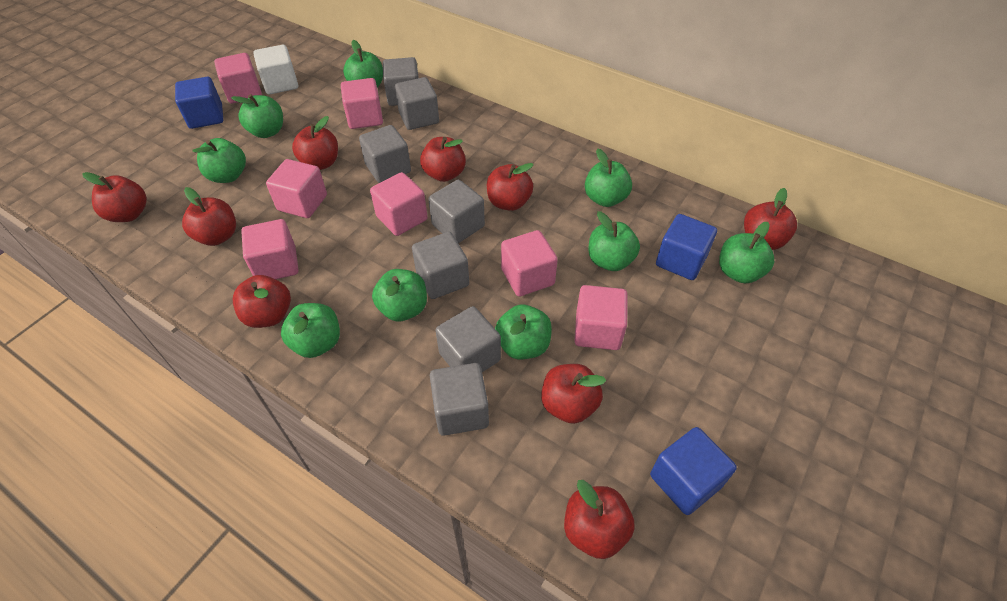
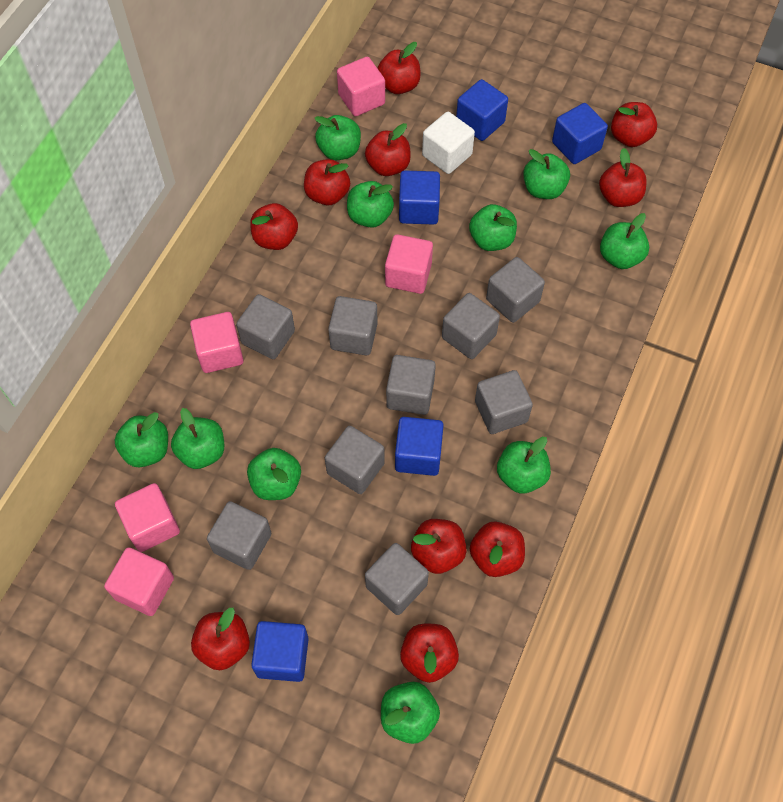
blue cube: [175,77,223,129] [650,427,737,515] [656,214,717,280] = 3 -> [251,621,309,682] [395,417,444,476] [399,170,440,225] [456,79,508,141] [552,103,608,164] = 5
green apple: [192,138,246,183] [231,94,283,138] [281,303,340,358] [343,40,383,87] [372,269,427,321] [495,305,552,360] [585,148,632,207] [588,211,640,271] [719,222,774,283] = 9 -> [115,412,168,467] [171,408,224,469] [247,448,301,500] [315,115,361,160] [347,181,394,228] [381,682,440,744] [469,204,517,251] [497,437,551,494] [523,149,570,199] [600,213,649,269] = 10
grey cube: [359,125,411,183] [383,57,419,106] [395,77,439,130] [412,232,469,299] [428,180,485,243] [430,363,489,436] [435,306,501,372] = 7 -> [207,501,271,570] [236,294,295,359] [325,426,385,494] [328,296,378,355] [365,543,429,615] [386,355,436,415] [442,293,500,359] [475,370,533,434] [486,257,545,323] = 9
pink cube: [214,53,262,104] [241,219,299,279] [266,159,327,218] [341,78,383,129] [370,172,428,236] [501,230,558,297] [575,285,627,350] = 7 -> [104,547,174,616] [115,483,180,552] [190,312,244,373] [337,57,385,116] [385,234,433,294] = 5
red apple: [82,172,147,222] [182,187,236,246] [233,275,291,328] [292,116,338,170] [420,137,466,182] [487,163,534,211] [541,364,606,424] [564,480,635,559] [744,188,797,250] = 9 -> [191,608,250,670] [250,203,298,250] [304,159,350,205] [365,123,411,176] [377,42,421,94] [400,624,459,683] [411,519,467,574] [470,522,525,577] [599,148,647,207] [611,102,657,147] = 10

